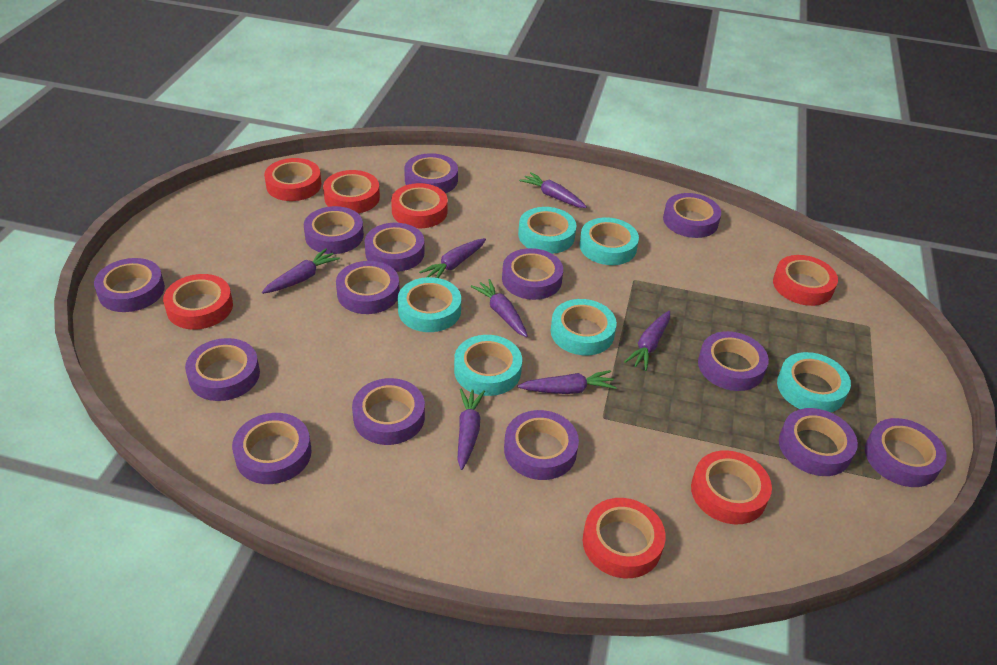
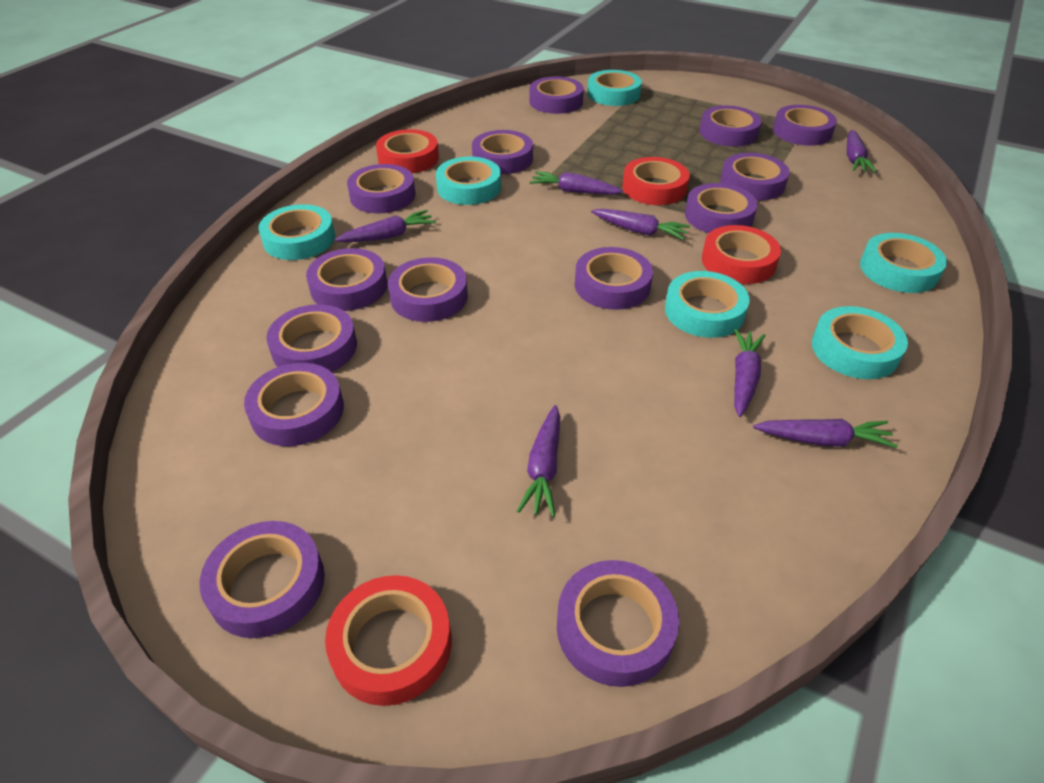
red tape: [163,274,233,330] [264,158,322,201] [323,170,380,213] [391,183,448,228] [583,498,666,578] [691,450,772,524] [773,255,838,306] = 7 -> [325,575,452,706] [376,129,439,173] [622,157,690,205] [702,225,781,284] = 4

